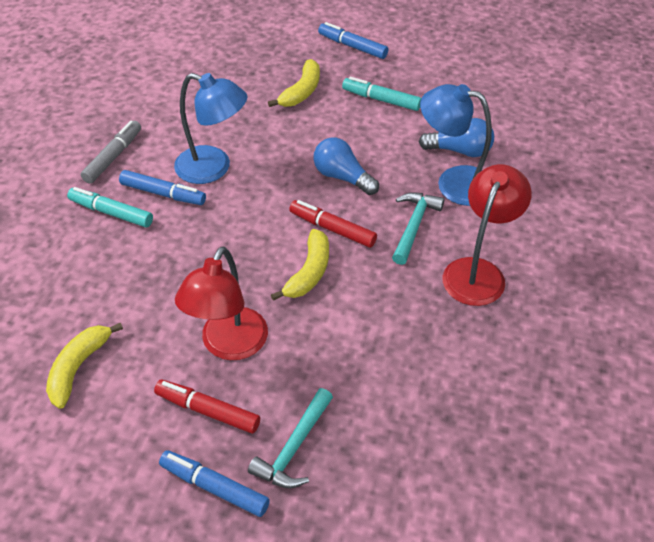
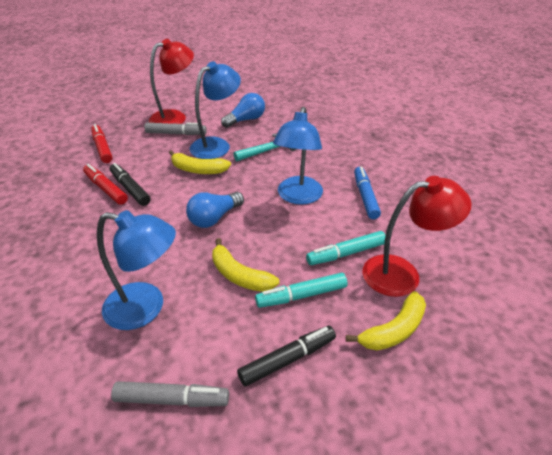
black marker: none = 0 -> [110,163,151,206] [237,326,336,386] = 2
blue lamp: [174,73,248,184] [420,84,492,206] = 2 -> [97,210,176,330] [189,61,241,159] [273,106,323,205] = 3
blue marker: [119,170,206,205] [159,450,270,517] [318,22,388,59] = 3 -> [354,166,381,219] = 1
grey marker: [81,121,141,184] = 1 -> [111,381,229,407] [144,123,207,135] = 2
turquoise hammer: [248,388,333,488] [392,192,444,265] = 2 -> [233,134,296,161] = 1

